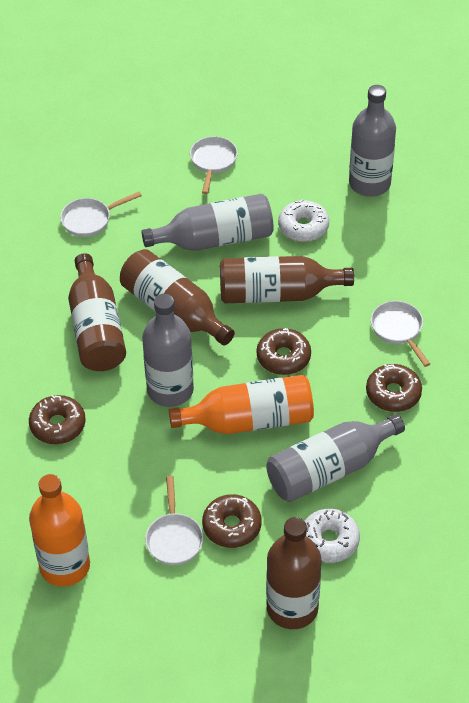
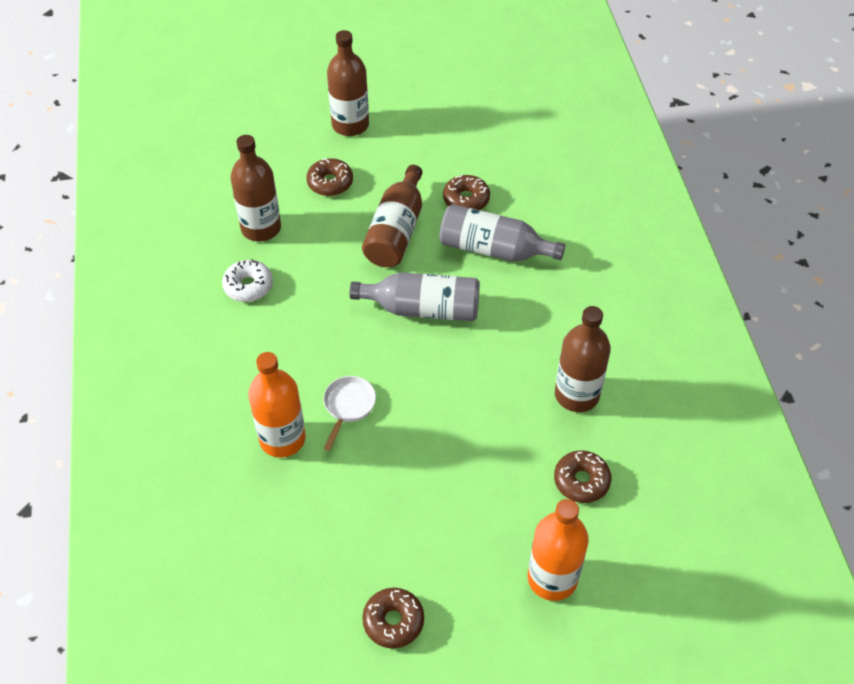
grey bottle: [142,193,274,251] [142,294,194,407] [266,414,405,502] [349,85,396,197] = 4 -> [350,272,480,321] [439,204,565,262] = 2
white donut: [278,200,329,242] [305,509,360,563] = 2 -> [222,259,273,302] = 1
white pan: [60,192,142,237] [145,476,203,565] [190,136,238,194] [371,301,430,367] = 4 -> [323,376,376,451] = 1

